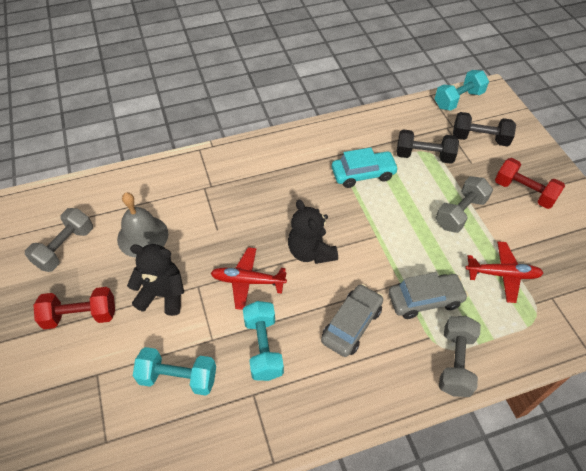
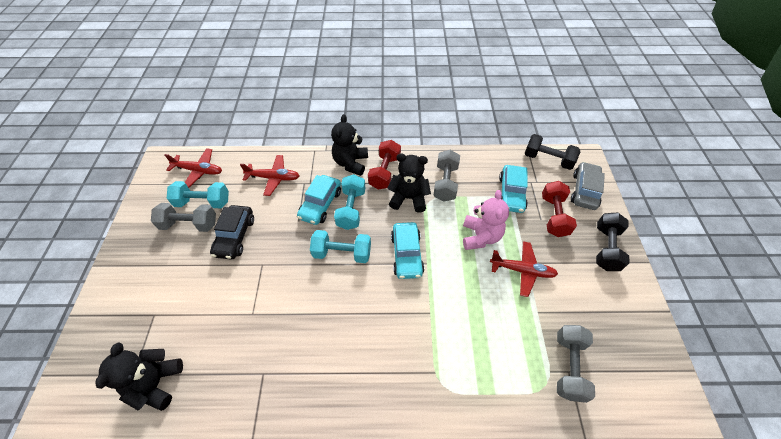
black car: none = 0 -> [210,205,254,260] = 1
black teddy bear: [127,244,184,316] [288,199,338,264] = 2 -> [95,343,183,411] [331,114,368,176] [387,154,431,213] = 3
grey bell: [117,192,168,258] = 1 -> none = 0
grey car: [321,284,383,357] [388,272,468,319] = 2 -> [571,162,605,210] = 1
pink teddy bear: none = 0 -> [463,190,509,250] = 1
red plane: [211,247,287,310] [465,241,543,303] = 2 -> [164,148,222,188] [240,155,300,196] [490,241,558,297] = 3
turquoise car: [332,147,399,188] = 1 -> [297,175,341,225] [391,222,425,279] [499,165,528,213] = 3

